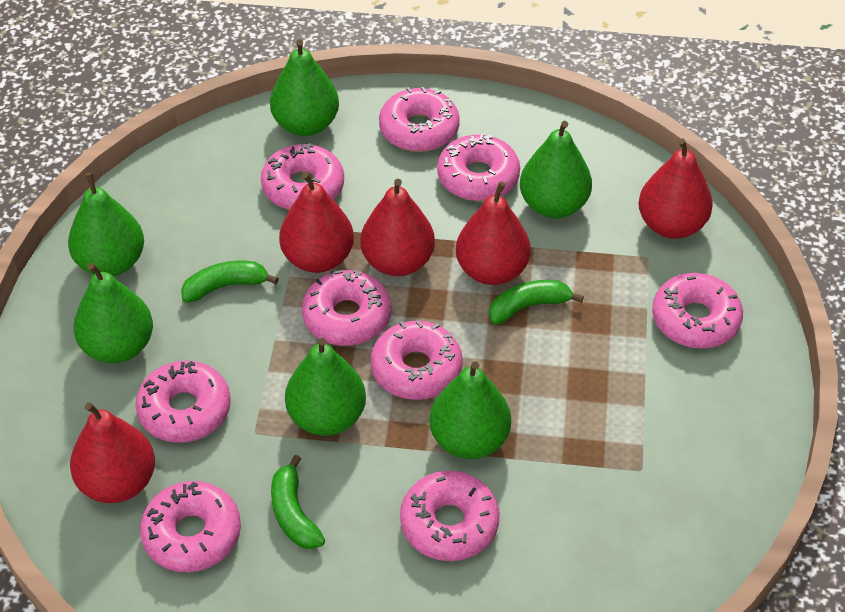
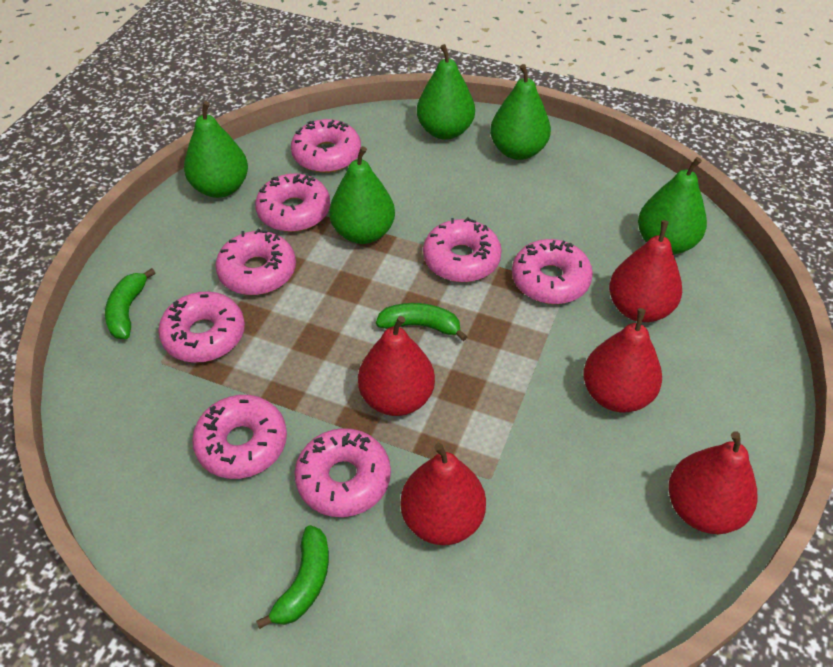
green pear: [68,172,144,277] [74,263,153,363] [270,39,339,136] [285,338,366,436] [429,361,511,459] [520,121,592,218] = 6 -> [184,101,248,198] [329,146,395,244] [417,44,475,140] [490,64,551,160] [638,157,707,254] = 5
pink donut: [135,361,231,443] [140,481,241,572] [261,143,344,210] [302,270,391,346] [370,321,463,400] [379,87,460,152] [400,471,499,561] [437,134,520,201] [652,273,743,348] = 9 -> [158,291,245,363] [192,395,287,479] [215,228,296,295] [255,173,330,232] [291,119,361,173] [294,428,391,517] [423,217,502,282] [512,239,593,304] = 8

